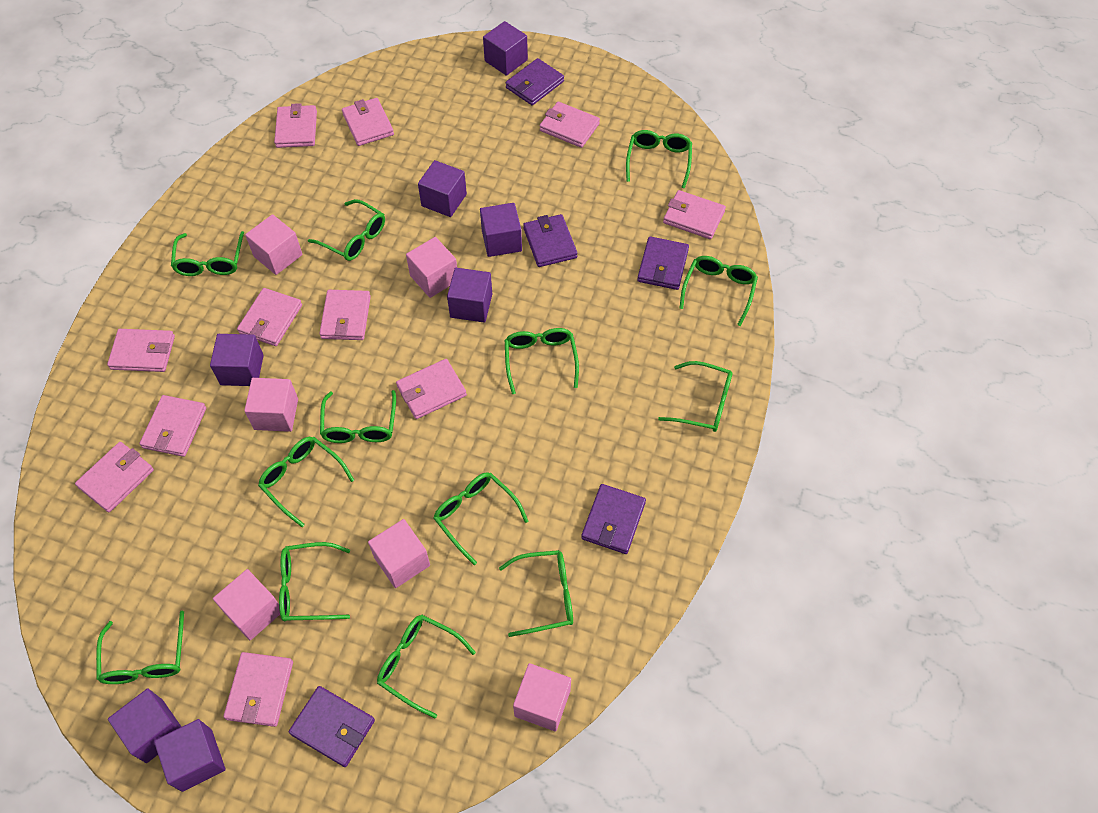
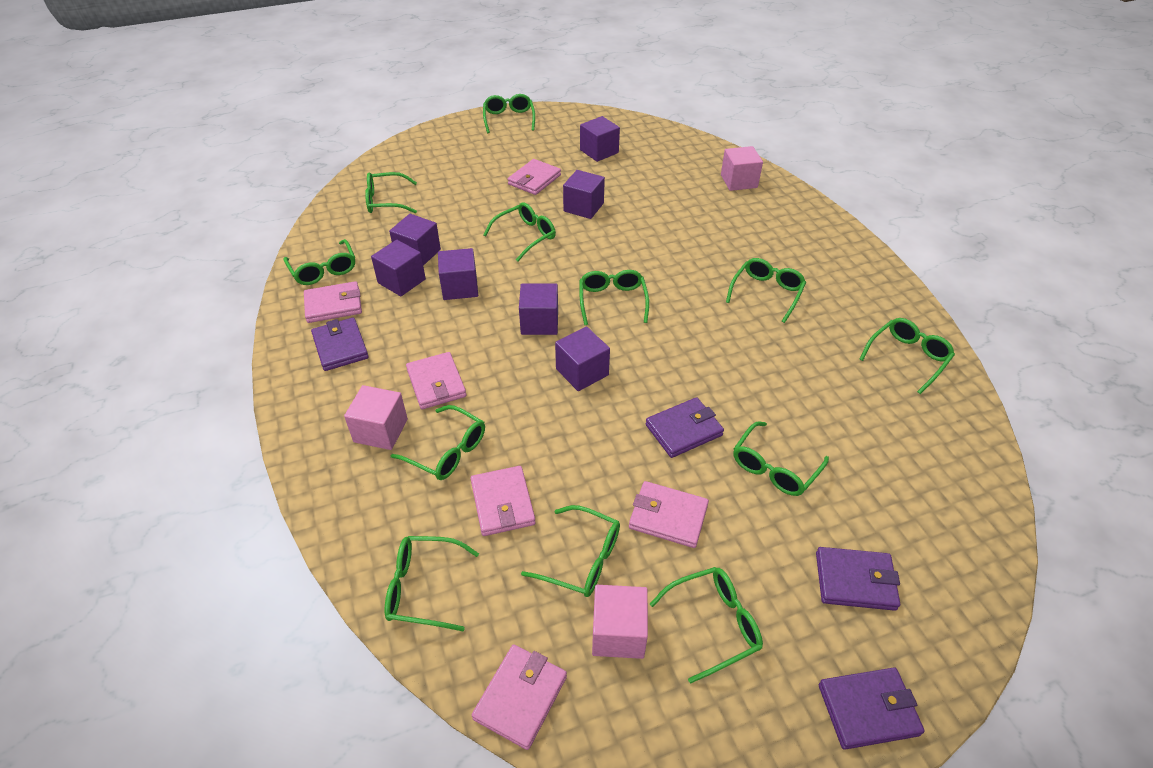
green glasses: [96,610,184,684] [171,231,244,276] [258,437,354,527] [279,542,350,621] [308,199,385,261] [320,390,396,443] [377,615,476,718] [433,472,528,565] [499,550,573,637] [505,328,579,394] [626,130,692,188] [658,361,733,432] [679,256,758,326] = 13 -> [283,239,355,285] [365,172,417,213] [384,536,479,631] [391,405,485,480] [483,94,535,133] [483,202,556,261] [521,505,620,597] [580,270,649,325] [650,567,763,684] [726,258,806,323] [733,421,829,496] [859,318,955,394] = 12
pink cube: [213,569,280,641] [244,378,298,432] [245,214,303,275] [368,519,430,588] [406,237,457,298] [513,663,571,731] = 6 -> [344,385,408,450] [592,585,648,659] [721,146,763,191] = 3
pink wallet: [75,442,154,512] [107,329,175,372] [140,395,206,457] [223,652,293,727] [237,288,302,346] [274,103,317,148] [319,290,371,340] [342,98,394,146] [396,359,467,419] [540,101,600,148] [663,190,726,239] = 11 -> [304,281,362,323] [406,352,466,409] [471,466,536,536] [472,645,567,750] [508,159,561,195] [629,481,709,548] = 6
purple wallet: [289,686,375,767] [506,58,564,105] [523,214,578,267] [581,484,646,554] [637,236,689,290] = 5 -> [311,318,369,371] [646,397,724,458] [816,547,900,611] [819,667,925,750] = 4

